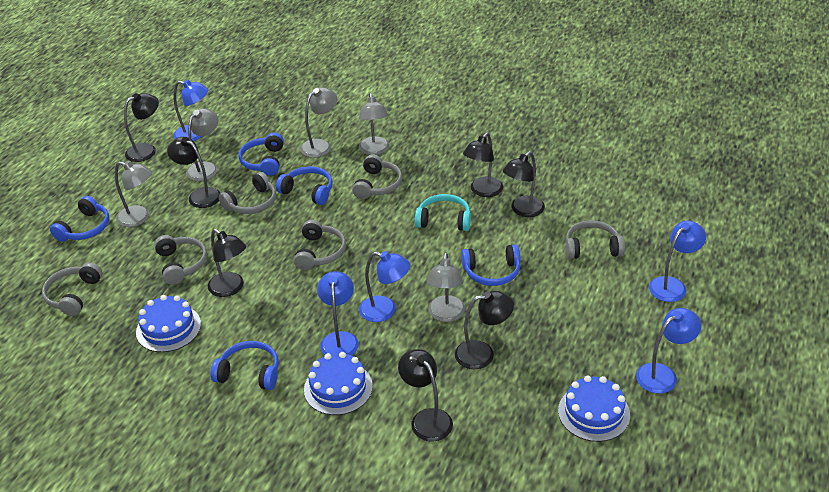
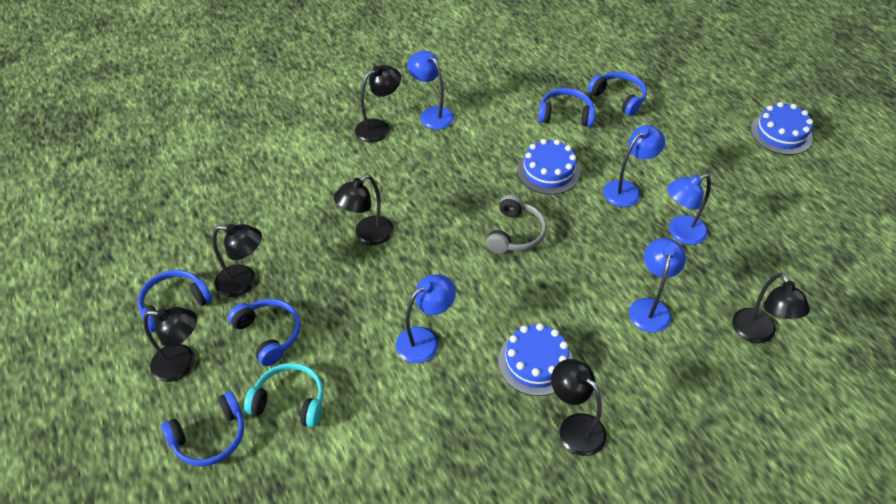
black lamp: [124,93,159,162] [167,137,220,208] [208,229,246,297] [398,349,453,442] [455,291,514,369] [463,132,503,197] [503,151,545,217] = 7 -> [143,307,197,382] [213,224,262,297] [333,175,394,245] [355,65,401,143] [551,359,606,456] [732,273,810,343] = 6
grey headphones: [42,263,102,316] [154,235,207,285] [219,172,276,214] [294,220,346,270] [352,154,402,199] [565,220,625,259] = 6 -> [486,195,547,253] = 1
grey lamp: [115,161,152,227] [186,108,218,181] [300,87,337,158] [359,93,389,155] [427,252,465,322] = 5 -> none = 0

